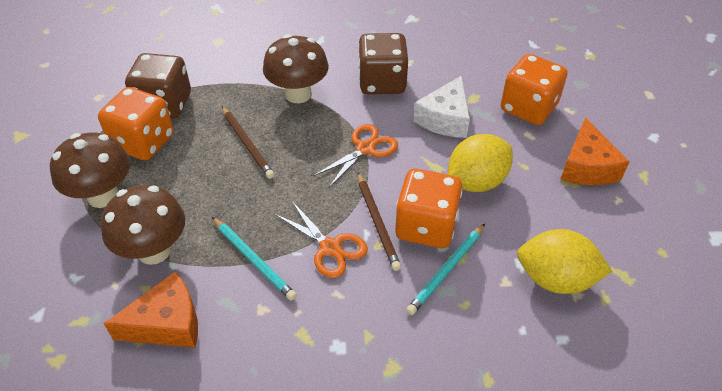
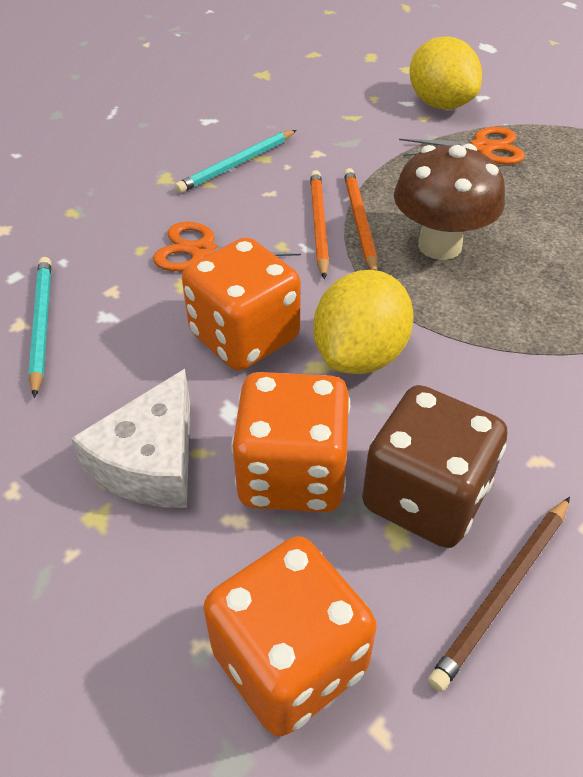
brown dice: [125,53,191,118] [358,33,408,94] = 2 -> [362,385,507,548] = 1
brown mushroom: [50,132,130,208] [101,185,185,265] [263,34,329,104] = 3 -> [394,144,505,260] = 1
brown pencil: [222,106,274,179] [358,172,401,271] = 2 -> [428,497,570,692] = 1
orange cheese: [103,271,198,348] [560,117,630,185] = 2 -> none = 0
orange pencil: none = 0 -> [310,170,329,279] [344,168,378,271] = 2

